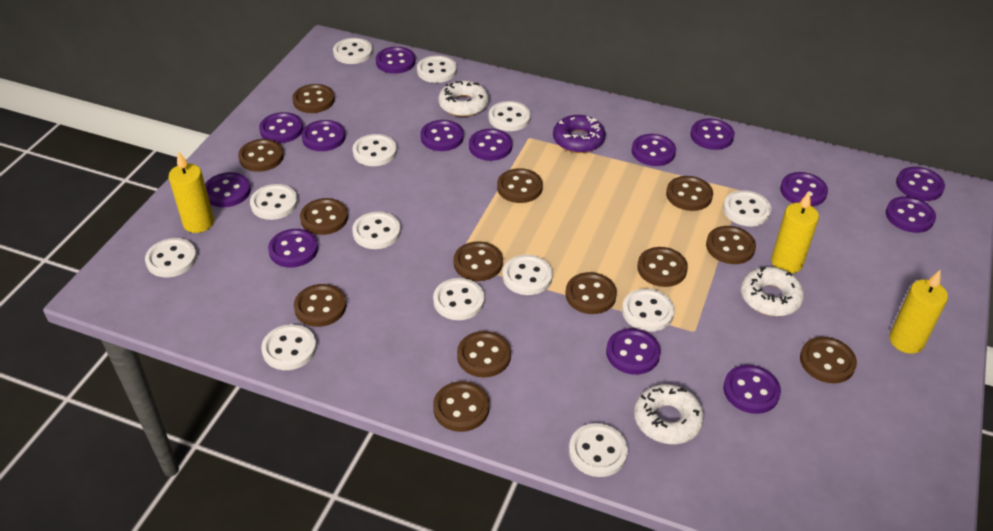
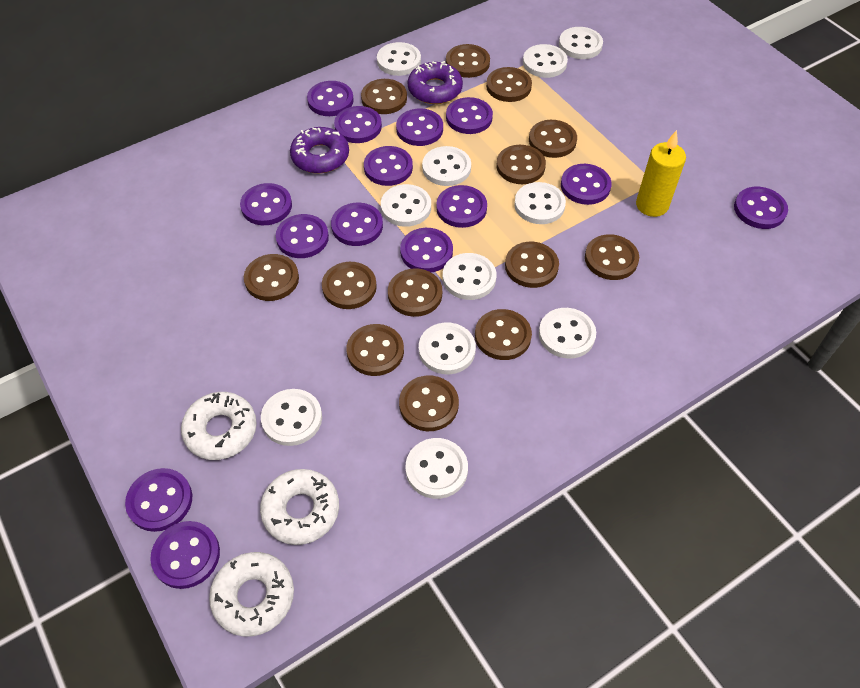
purple donut: [553,115,605,153] = 1 -> [290,127,349,173] [408,61,463,104] = 2
white button: [145,238,197,278] [250,184,298,220] [261,324,317,370] [333,38,373,64] [352,134,397,166] [352,212,401,249] [417,55,457,83] [433,278,485,320] [489,101,531,131] [503,255,553,295] [569,423,628,477] [622,288,675,332] [723,190,771,226] = 13 -> [261,389,322,446] [377,42,421,76] [381,184,431,227] [406,438,468,499] [419,322,476,374] [422,146,471,186] [443,253,497,300] [514,182,566,224] [523,44,568,78] [539,308,596,359] [559,27,603,59] = 11
yellow candle: [168,151,214,233] [771,192,819,273] [889,270,948,354] = 3 -> [636,130,686,217] = 1

